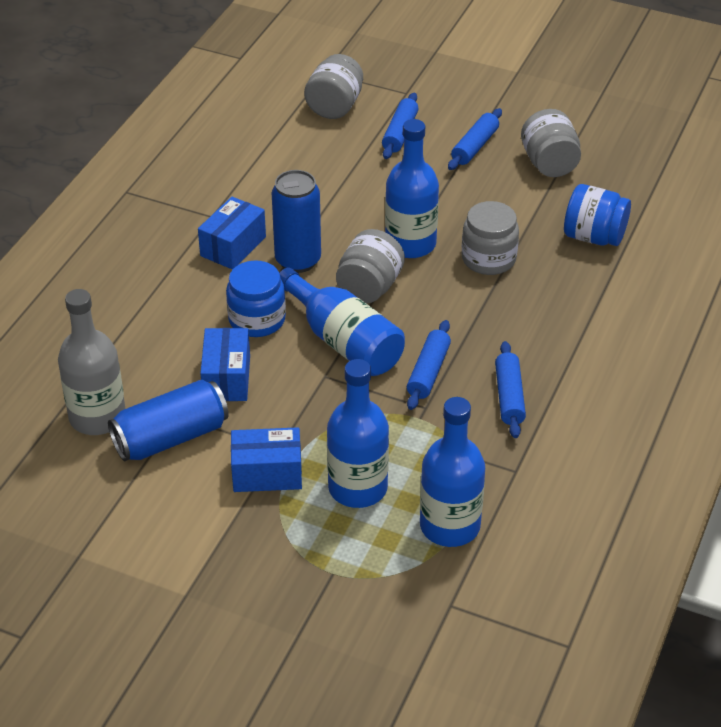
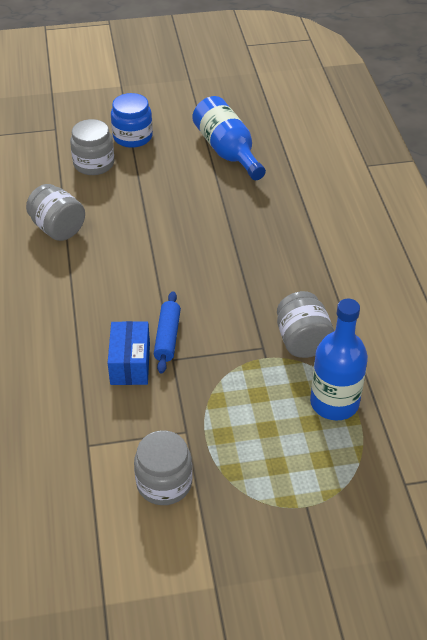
blue bottle: [280,268,405,376] [327,359,389,508] [385,119,439,258] [420,397,485,547] = 4 -> [192,96,266,180] [310,299,368,421] = 2
blue box: [198,197,266,270] [200,328,250,401] [231,427,302,492] = 3 -> [108,321,150,385] = 1
blue can: [108,379,229,461] [272,170,321,273] = 2 -> none = 0
blue jar: [226,260,286,337] [564,184,631,246] = 2 -> [111,93,153,148] = 1
blue rolling pin: [382,93,419,159] [407,320,451,410] [448,108,502,170] [495,341,526,438] = 4 -> [154,291,181,373] = 1
grey bottle: [58,289,126,435] = 1 -> none = 0

